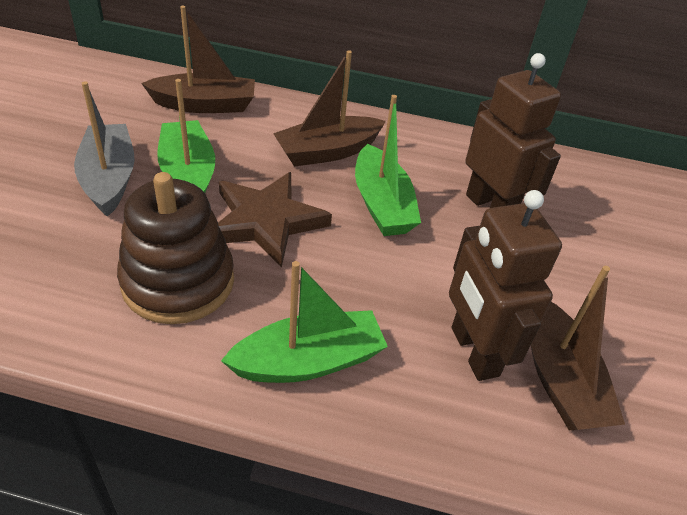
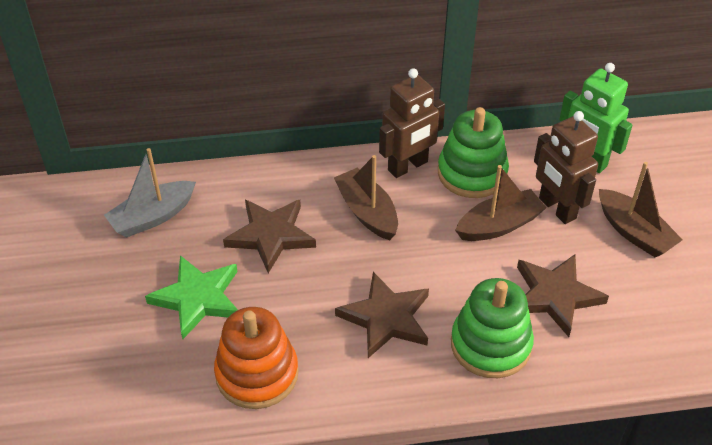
brown stacking toy: [117,172,234,324] = 1 -> none = 0
brown star: [218,172,332,268] = 1 -> [223,200,316,273] [335,272,429,358] [517,255,609,337] = 3
green boat: [157,79,215,193] [221,261,388,383] [355,95,421,236] = 3 -> none = 0
green robot: none = 0 -> [559,63,633,173] = 1
green stacking toy: none = 0 -> [438,107,509,198] [451,278,534,378] = 2
green star: none = 0 -> [145,255,238,339] = 1
orange stacking toy: none = 0 -> [214,307,299,409] = 1

